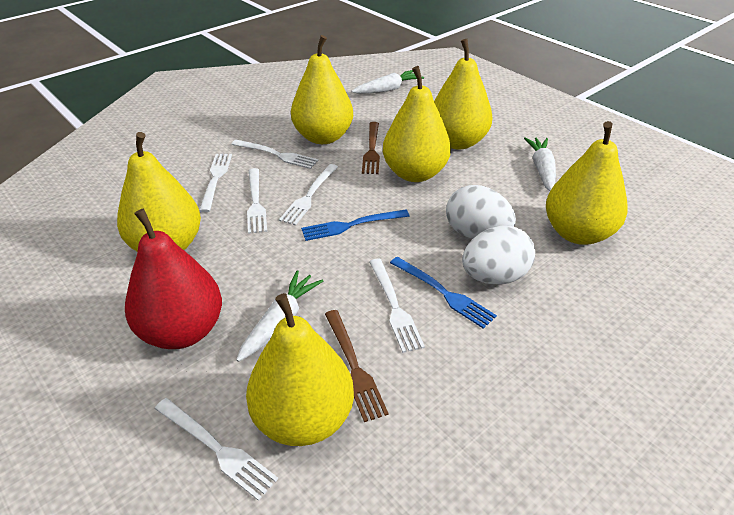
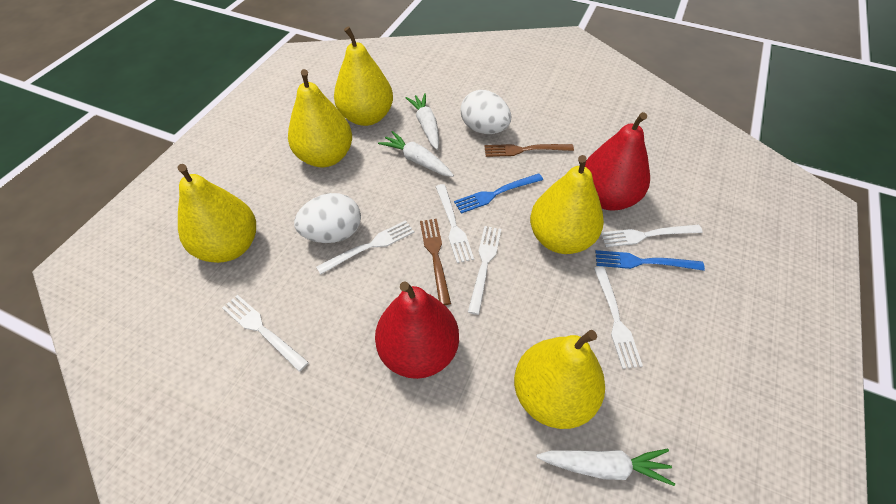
red pear: [125,209,222,349] = 1 -> [375,281,459,379] [585,112,650,211] = 2
yellow pear: [117,132,201,252] [246,293,354,446] [291,35,353,144] [383,66,451,182] [434,39,492,149] [546,121,628,245] = 6 -> [177,164,256,263] [288,69,352,167] [334,26,393,126] [514,330,605,429] [530,155,604,254] = 5

